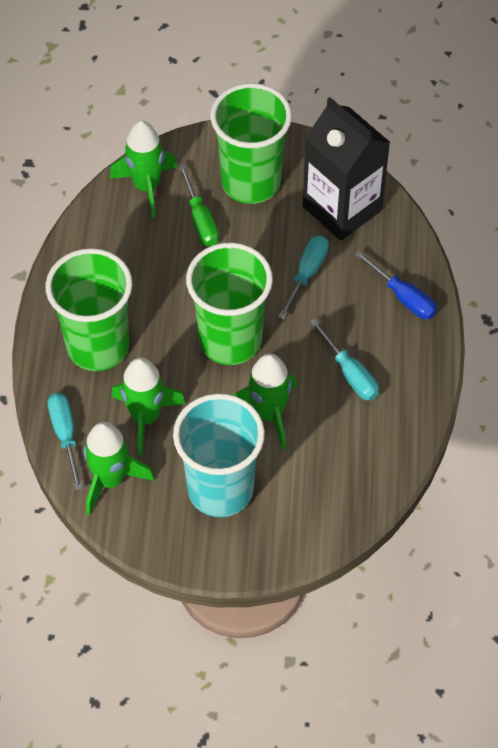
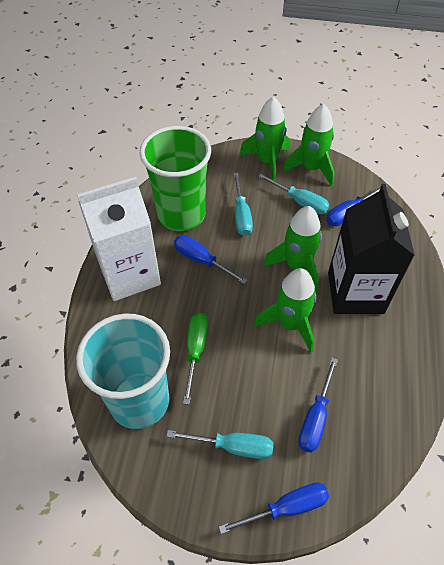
blue screwdriver: [354,251,437,319] = 1 -> [174,235,248,284] [219,482,329,534] [298,357,338,453] [326,184,389,226] = 4
green cup: [46,248,133,371] [186,243,273,365] [211,83,292,204] = 3 -> [140,126,211,231] = 1
white carton: none = 0 -> [77,177,161,301] = 1

